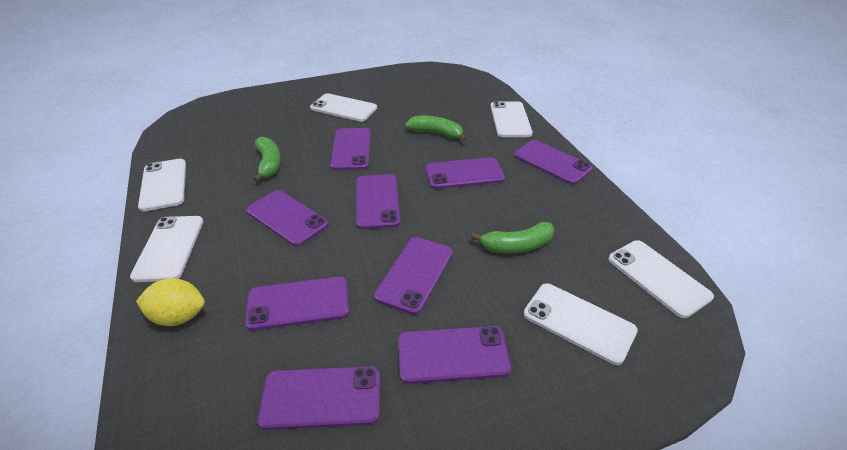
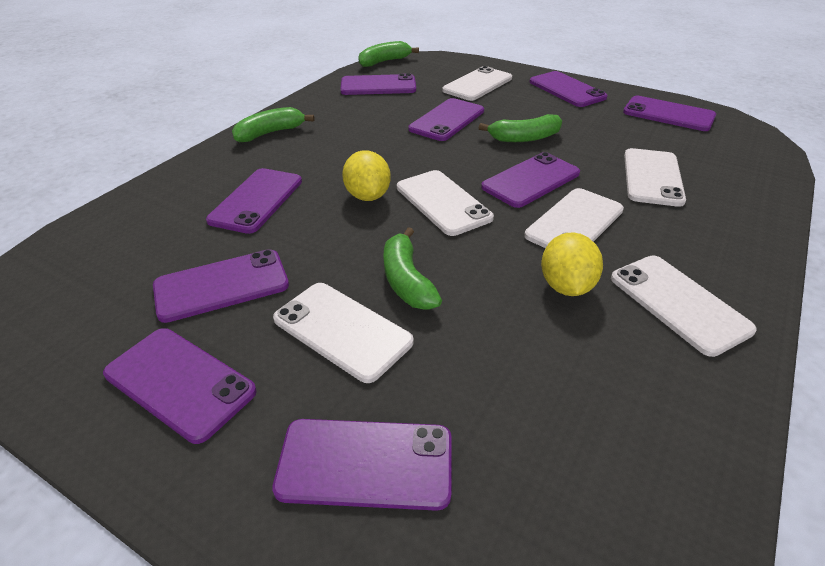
green banana: [253,137,281,182] [405,116,467,141] [471,222,555,254] = 3 -> [232,107,314,142] [358,41,419,67] [383,227,442,310] [479,114,562,142] = 4
yellow lemon: [136,278,205,326] = 1 -> [342,150,391,201] [541,232,603,296] = 2

